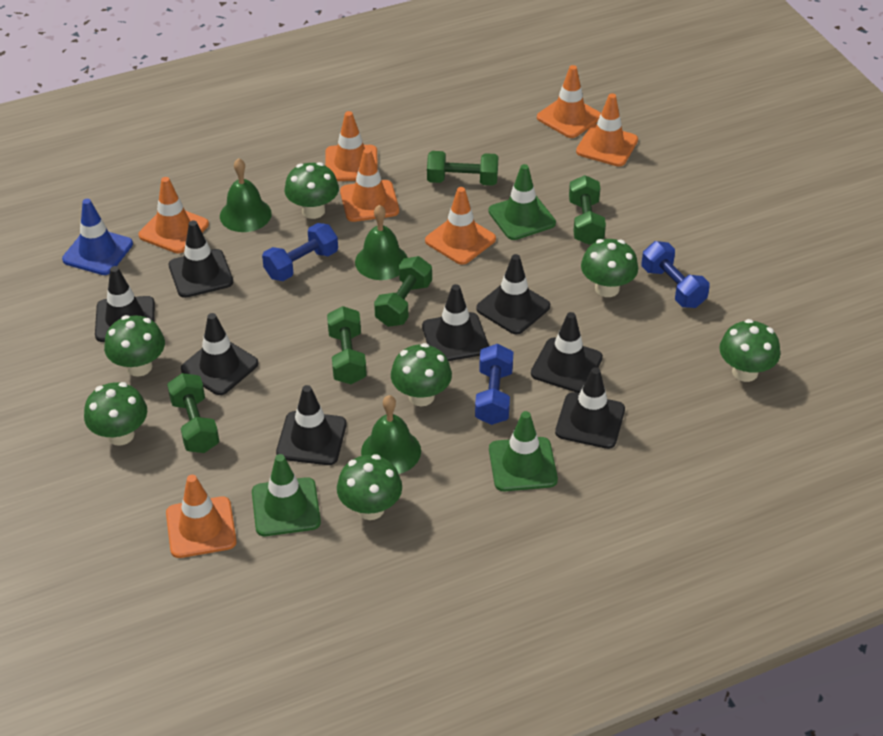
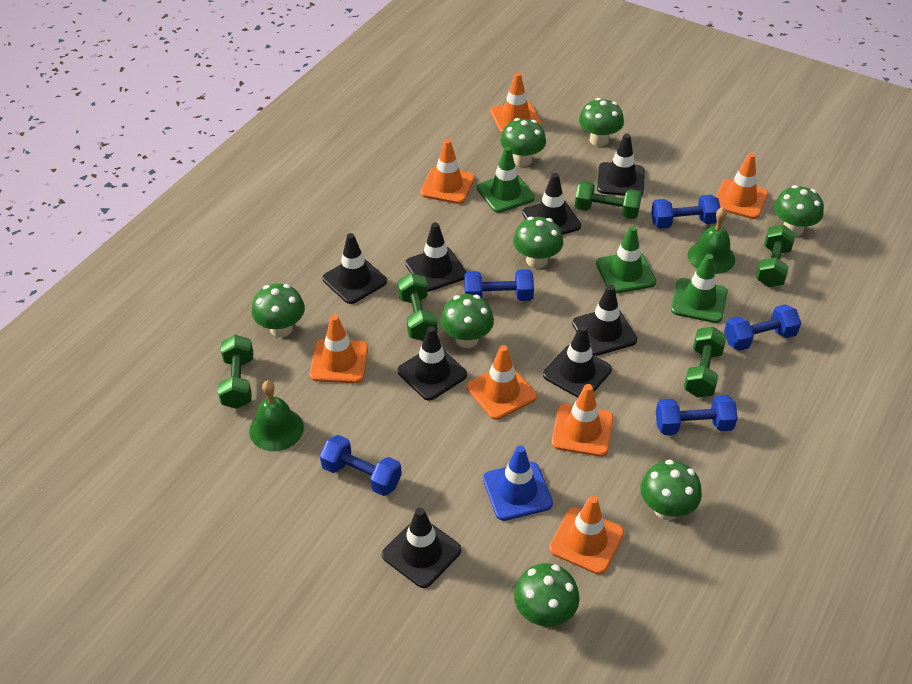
blue dumbbell: [262,223,338,281] [475,344,513,425] [642,241,710,308] = 3 -> [320,435,402,496] [464,269,534,301] [651,195,720,229] [656,395,738,435] [724,304,801,351] = 5
green bell: [220,158,272,232] [355,205,408,280] [361,395,421,474] = 3 -> [249,380,304,451] [688,207,735,274] = 2
green mushroom: [84,382,147,446] [104,315,165,377] [285,162,339,219] [337,454,402,520] [391,343,452,406] [581,239,638,297] [719,319,780,382] = 7 -> [252,284,305,337] [440,294,494,348] [500,118,546,167] [513,217,563,268] [514,563,580,626] [579,98,624,146] [641,460,702,520] [774,185,824,237] = 8

